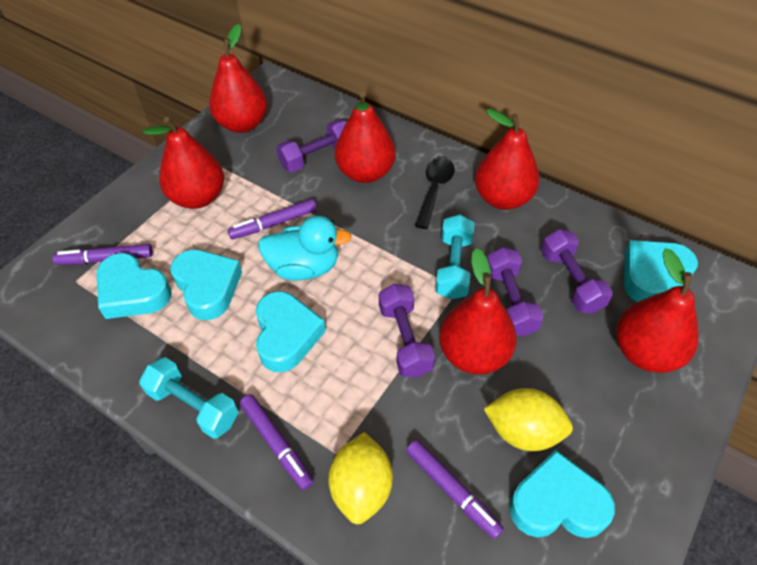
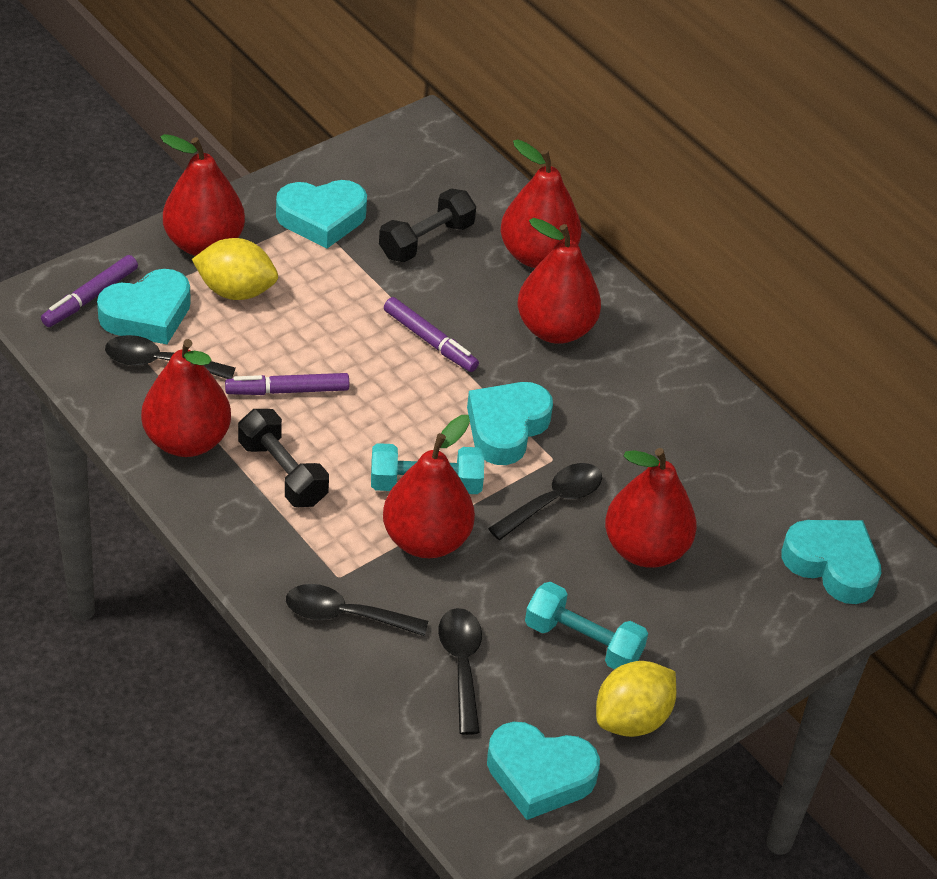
black dumbbell: none = 0 -> [238,409,329,507] [379,189,476,262] = 2
black spoon: [415,158,455,229] = 1 -> [105,335,235,379] [286,584,428,636] [438,608,482,735] [488,463,602,540] = 4
purple dumbbell: [276,120,346,172] [379,284,435,377] [487,247,544,337] [541,229,613,314] = 4 -> none = 0
purple marker: [53,244,153,265] [228,199,317,239] [240,394,313,490] [406,440,504,539] = 4 -> [41,255,138,327] [225,373,349,395] [384,297,479,372] = 3
turquoise duck: [258,216,351,281] = 1 -> none = 0

